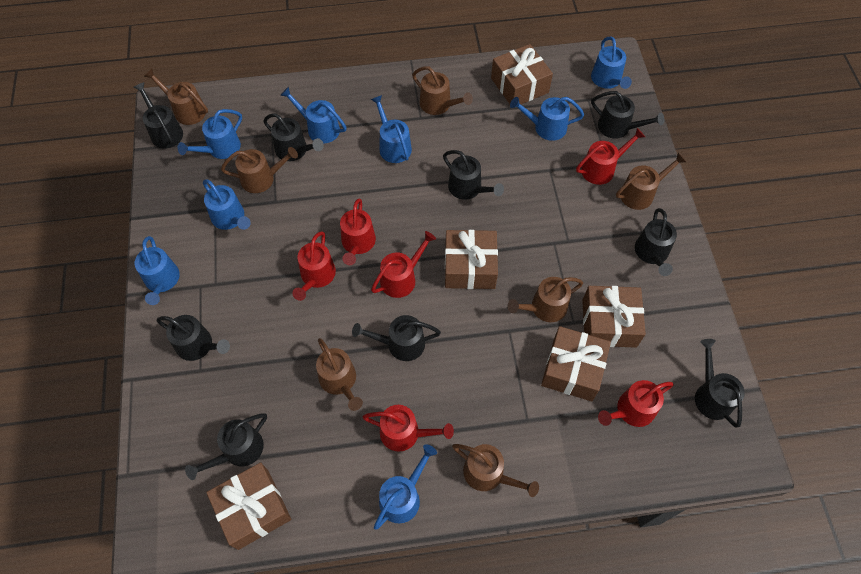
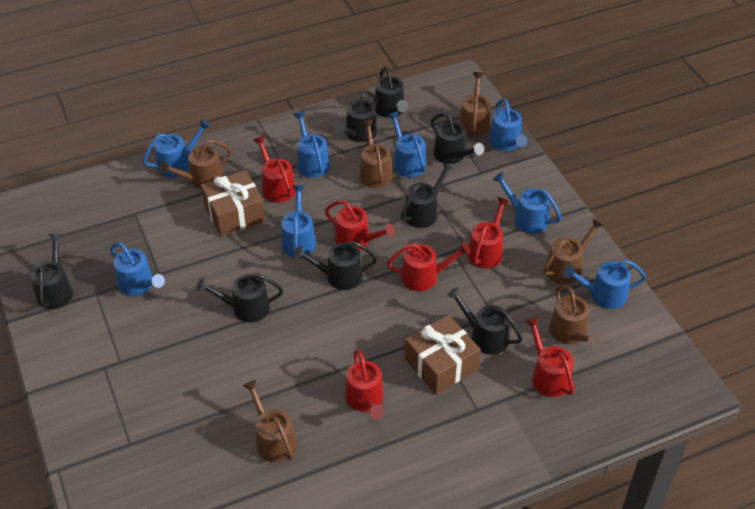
black watering can: [133,82,183,148] [156,315,230,361] [185,413,267,480] [263,113,324,161] [352,315,441,361] [443,150,504,200] [591,91,664,139] [635,208,677,276] [695,339,745,428] = 9 -> [31,234,73,309] [196,273,283,322] [293,241,377,290] [334,91,377,142] [375,67,408,118] [401,162,454,228] [431,113,484,164] [447,287,523,355] = 8
brown gift: [206,462,291,550] [445,230,498,289] [491,44,553,104] [541,326,611,401] [582,286,646,348] = 5 -> [201,170,265,236] [405,315,481,395] = 2
brown watering can: [144,69,208,125] [221,147,298,193] [316,338,363,411] [412,66,473,115] [452,444,539,497] [507,277,583,322] [616,153,687,210] = 7 -> [159,140,232,189] [243,380,296,462] [359,120,392,188] [459,72,490,137] [543,218,603,284] [549,285,601,348] = 6

